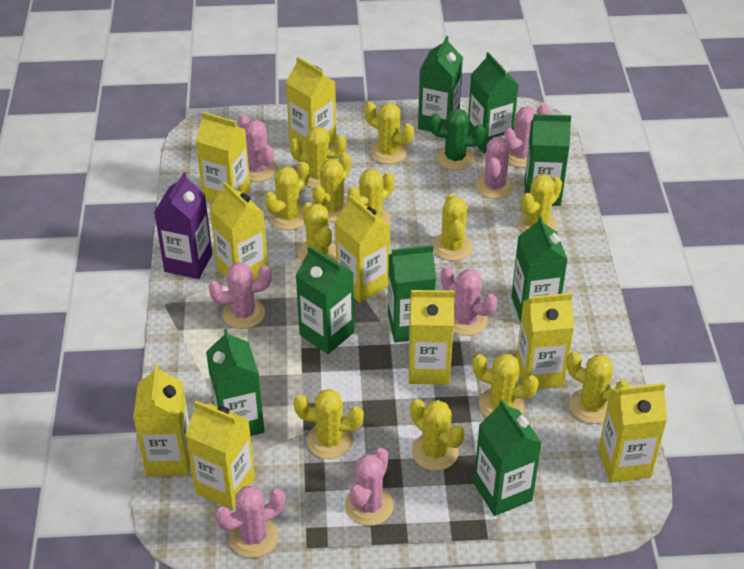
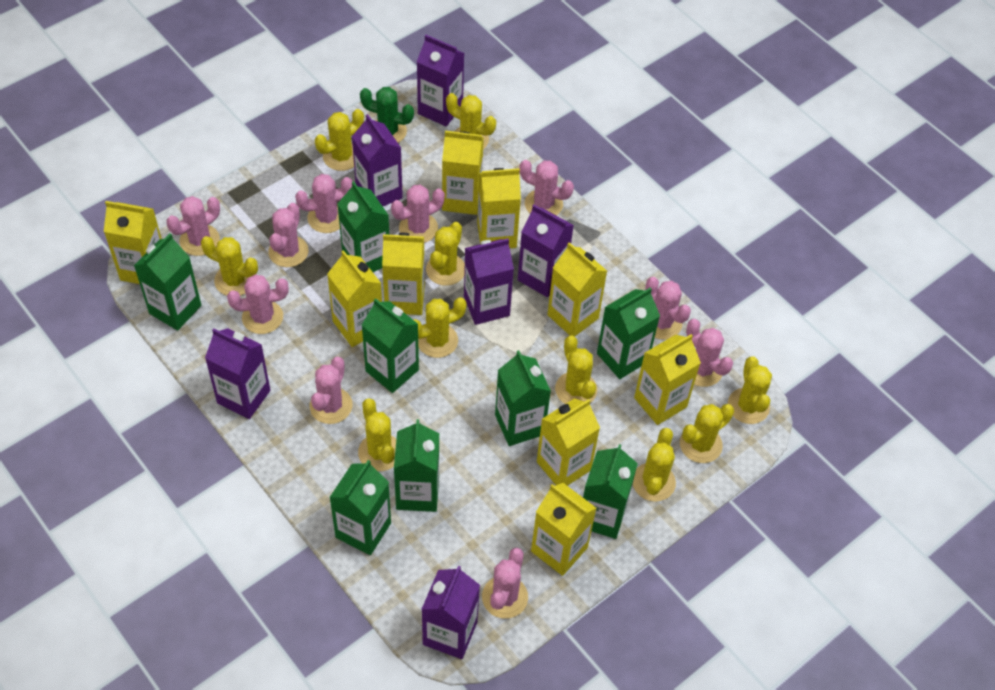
pink cactus: [209,262,272,329] [215,485,285,558] [238,114,278,182] [345,447,394,526] [441,266,497,336] [475,135,514,199] [504,104,549,168] = 7 -> [166,196,220,256] [227,274,289,334] [268,203,309,267] [295,174,353,233] [310,357,352,424] [391,185,445,243] [482,548,528,619] [519,160,574,216] [645,277,691,340] [686,319,733,387] = 10
purple carton: [154,172,212,279] = 1 -> [205,328,270,419] [352,114,403,206] [417,35,464,126] [422,566,480,659] [464,238,514,325] [518,204,574,297] = 6
yellow cactus: [264,162,310,230] [290,127,347,188] [294,389,364,459] [298,202,336,262] [312,153,351,222] [347,169,395,225] [365,102,414,164] [410,399,465,471] [432,194,473,261] [472,354,539,417] [518,174,562,232] [567,352,630,424] = 12 -> [201,236,258,296] [315,109,364,171] [358,398,396,471] [413,297,467,358] [426,222,465,286] [446,93,496,149] [555,335,597,404] [633,428,676,502] [680,404,734,463] [728,356,772,424] = 10

